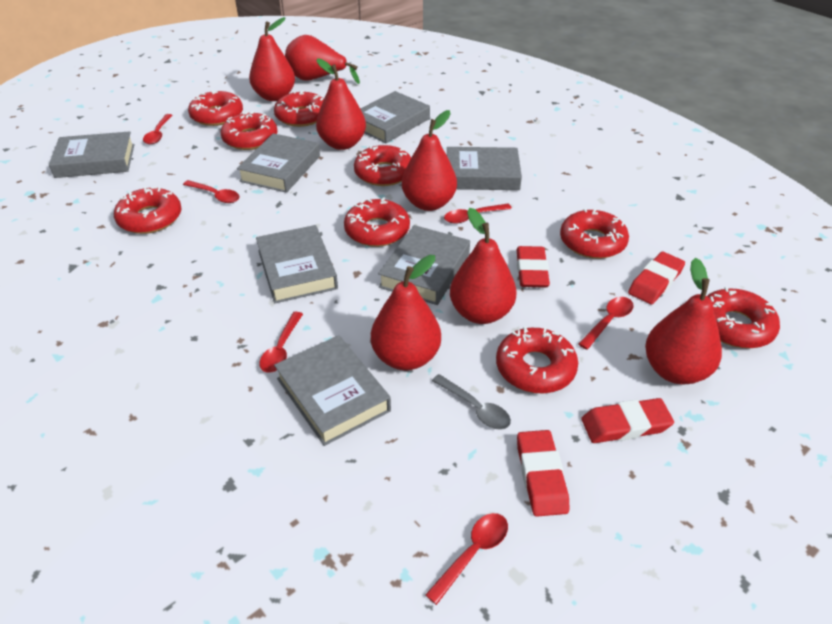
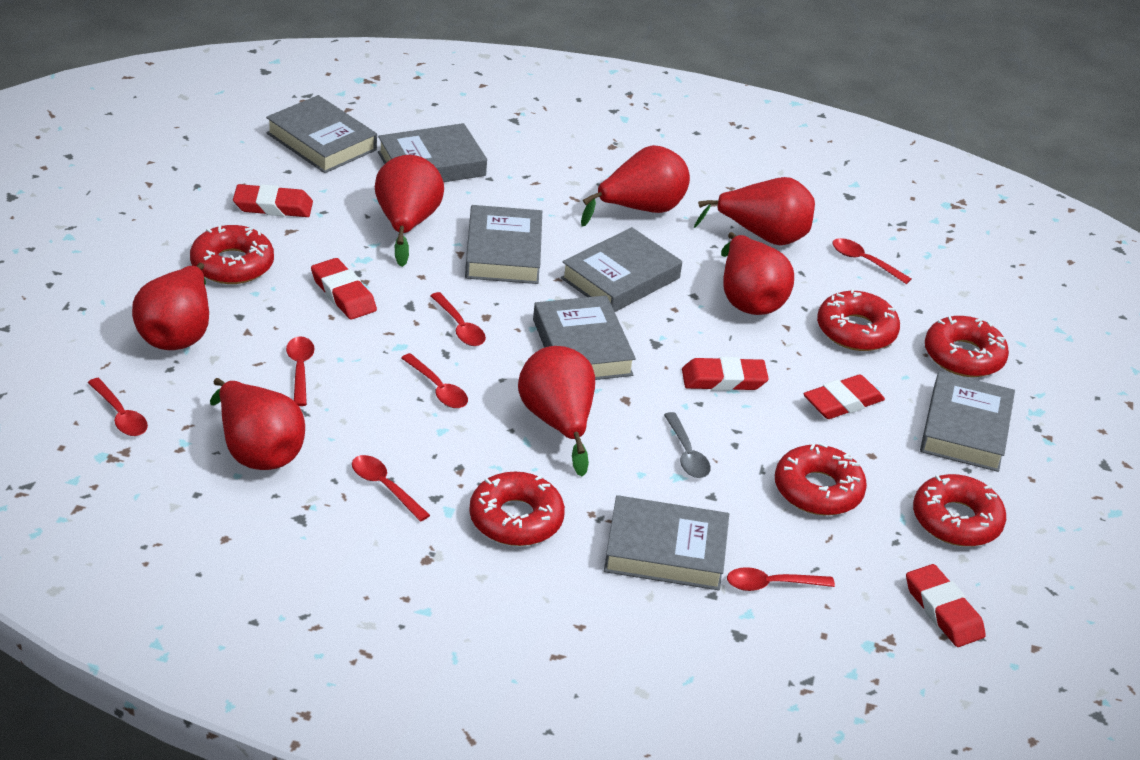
red donut: [114,186,182,234] [188,90,243,126] [220,111,278,150] [274,90,324,127] [344,197,410,247] [354,145,411,186] [496,327,578,393] [560,208,629,259] [707,287,780,348] = 9 -> [190,225,274,284] [469,472,565,546] [775,443,867,515] [817,288,900,351] [913,474,1006,546] [925,316,1009,377] = 6
red eraser: [516,246,550,287] [517,430,569,517] [581,398,674,443] [628,252,685,305] = 4 -> [233,184,313,217] [311,258,377,319] [682,357,769,391] [803,374,885,419] [906,564,986,647] = 5
red spoon: [143,114,173,144] [183,180,240,203] [259,312,303,373] [425,513,508,605] [444,204,512,224] [578,297,634,350] = 6 -> [88,378,148,436] [286,336,314,406] [352,455,430,522] [401,353,468,408] [430,292,486,346] [727,567,835,591] [832,238,912,284] = 7

